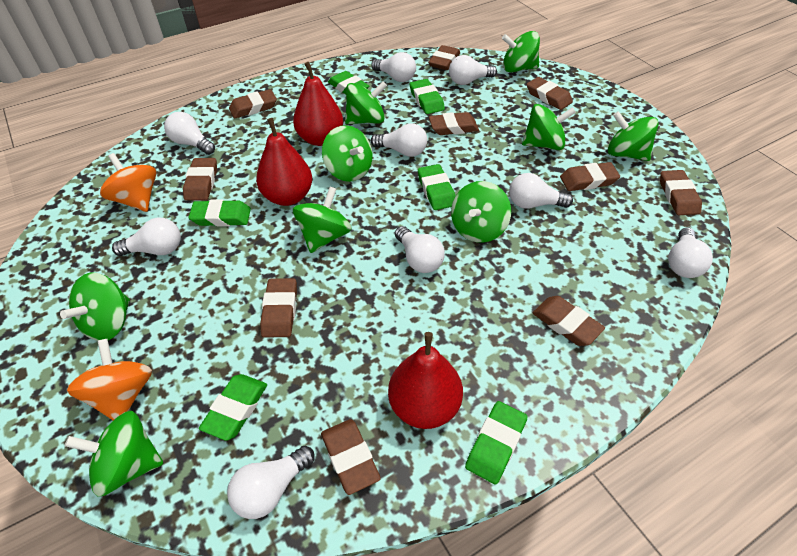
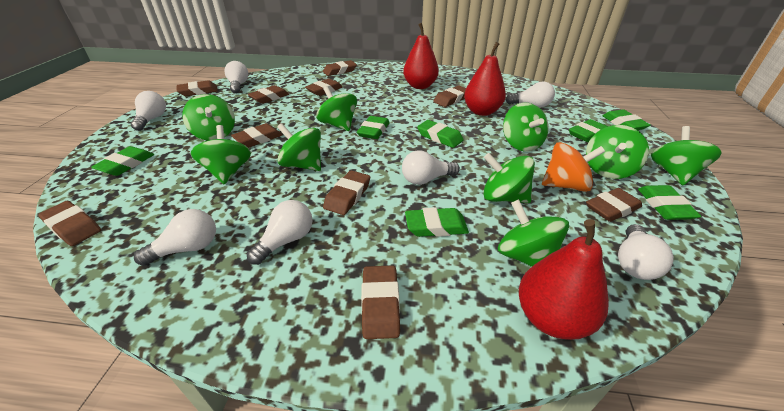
green eraser: [189,199,251,226] [199,374,267,441] [328,71,369,94] [410,79,445,114] [418,164,455,210] [465,401,528,485] = 6 -> [91,146,154,176] [357,116,390,139] [405,207,469,237] [417,120,464,148] [569,119,608,142] [602,110,651,130] [638,185,701,220] = 7
orange spinning top: [67,339,152,421] [100,153,156,212] = 2 -> [542,142,605,192] = 1
white light bulb: [112,218,181,256] [164,112,215,155] [227,446,315,519] [371,52,416,82] [371,123,427,157] [395,226,445,273] [449,55,497,85] [509,173,573,209] [668,227,713,278] = 9 -> [131,91,166,131] [134,209,216,266] [224,61,248,93] [247,200,312,265] [402,151,460,185] [506,82,555,107] [618,224,674,280] = 7

